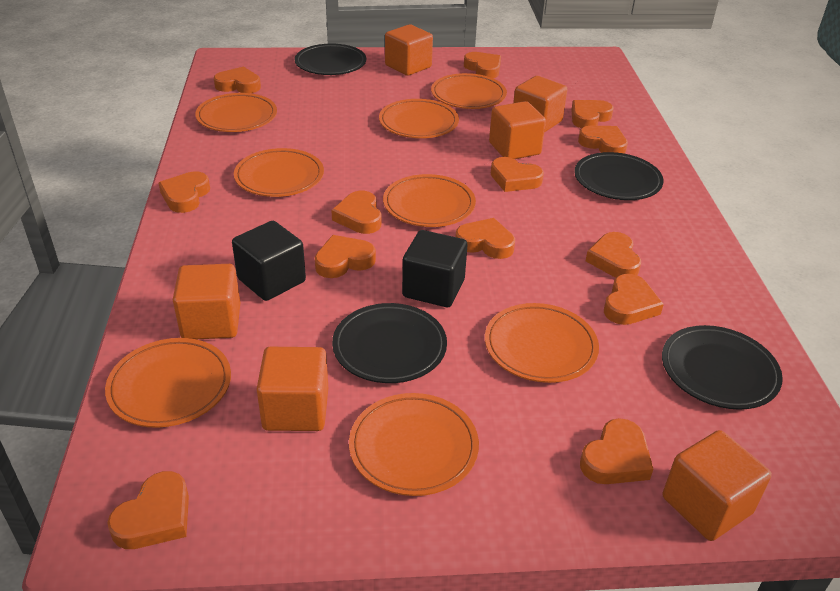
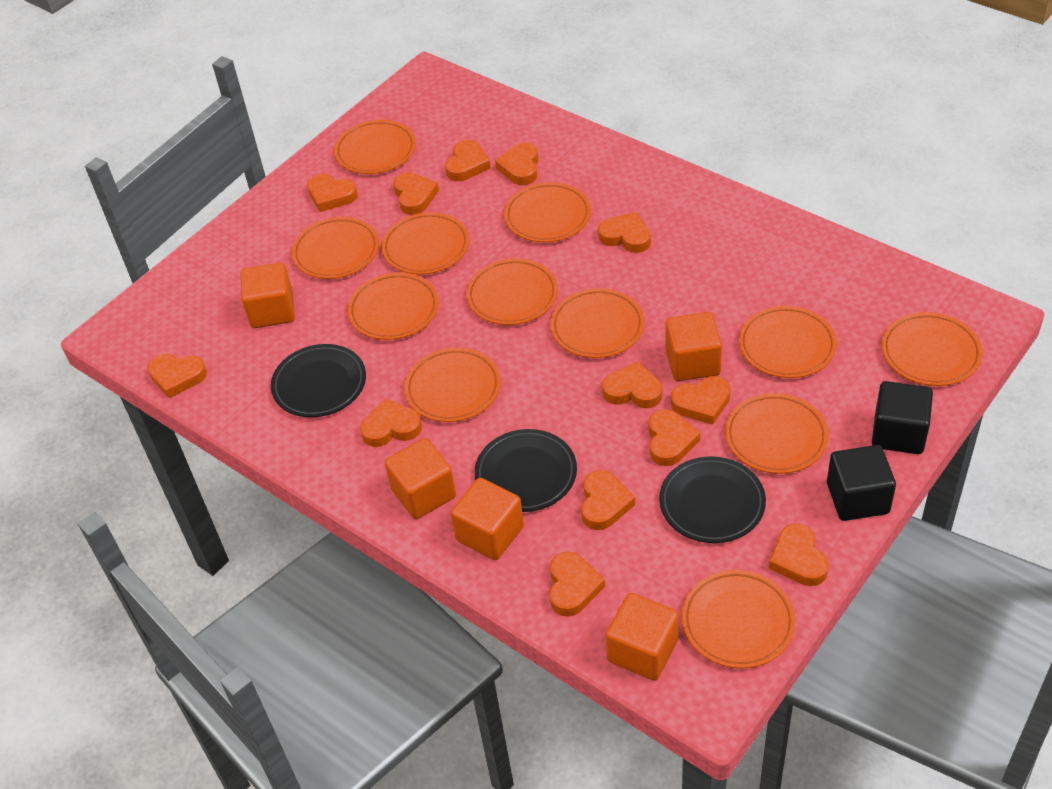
black plate: [295,44,366,75] [332,303,447,383] [574,152,663,200] [662,325,783,410] = 4 -> [271,344,366,417] [475,429,577,512] [659,456,766,543] = 3
orange cube: [173,264,240,339] [256,347,328,431] [385,24,433,76] [489,101,546,159] [513,76,567,133] [663,430,772,541] = 6 -> [240,263,295,328] [385,438,456,519] [451,478,524,560] [606,593,679,681] [665,312,722,381] = 5
orange plate: [105,338,231,428] [195,93,277,132] [234,148,324,197] [349,393,479,496] [379,99,459,138] [383,174,476,227] [431,73,507,109] [485,303,599,383] = 8 -> [292,217,379,279] [334,120,416,174] [347,273,439,340] [382,212,469,274] [404,347,501,422] [466,258,558,325] [504,182,591,242] [550,288,645,358] [682,570,796,669] [725,393,829,474] [739,306,837,378] [881,312,983,386] = 12

